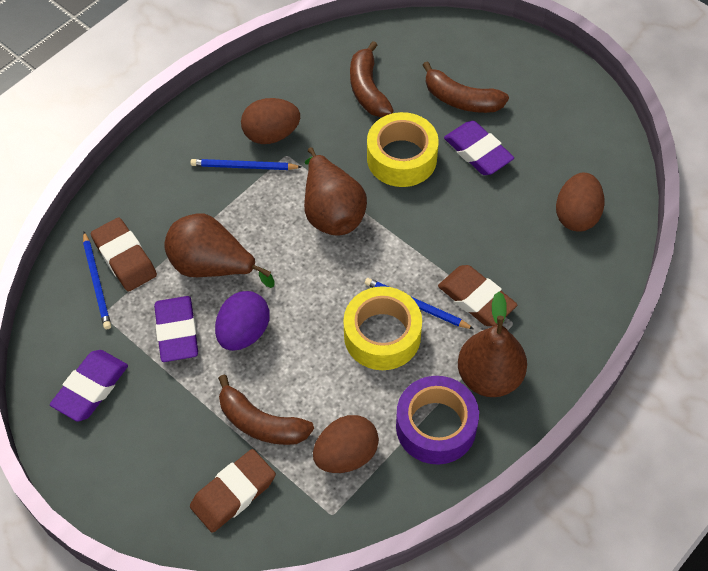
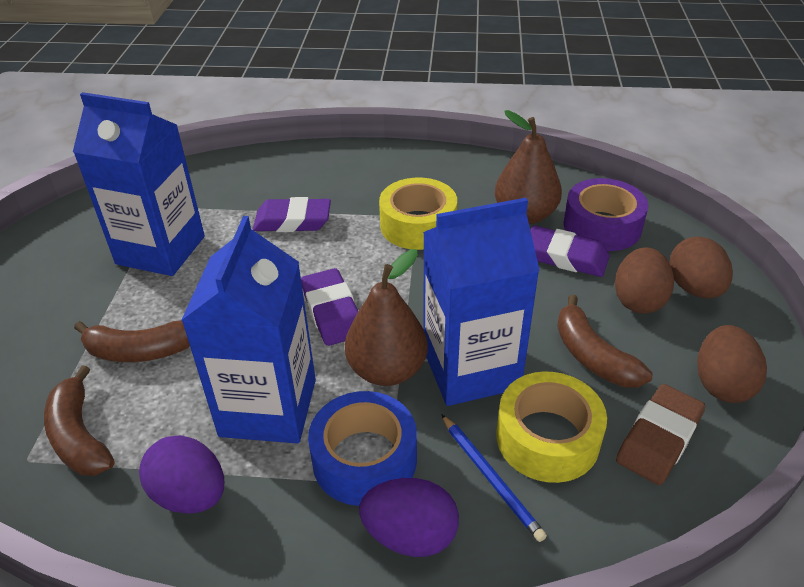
blue carton: none = 0 -> [73,92,205,276] [181,216,316,444] [423,198,540,406] = 3
blue pencil: [83,232,111,329] [190,159,301,170] [365,278,474,329] = 3 -> [441,414,547,542] = 1
blue tape: none = 0 -> [308,391,417,506] = 1
brown eraser: [91,218,157,292] [190,449,276,533] [438,265,517,326] = 3 -> [616,384,705,485] = 1
brown pear: [164,213,275,288] [304,147,367,236] [458,292,527,397] = 3 -> [345,249,428,386] [495,110,562,224] = 2
purple egg: [215,291,270,351] = 1 -> [139,435,224,514] [359,478,459,557] = 2

